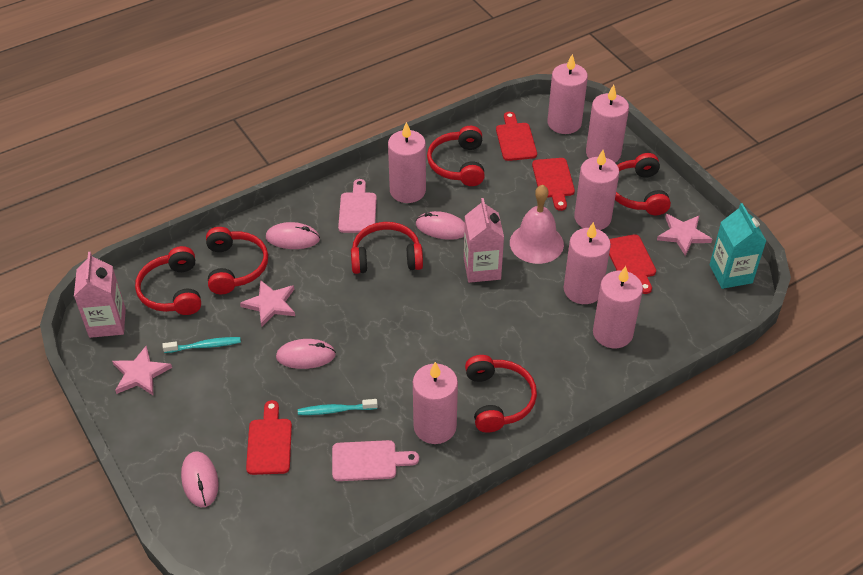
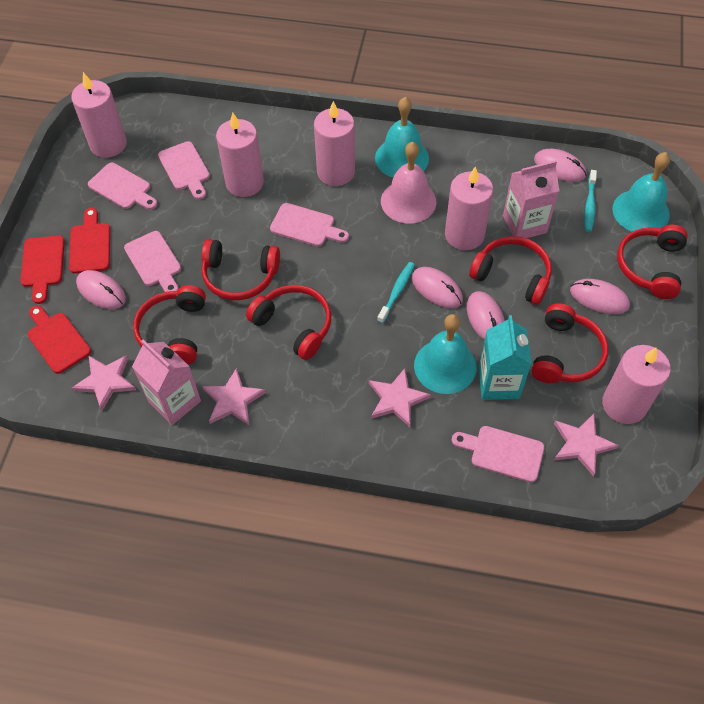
pink candle: [388,122,426,203] [413,362,458,444] [547,54,588,134] [564,222,611,304] [574,150,619,230] [586,85,629,162] [593,266,643,348] = 7 -> [71,72,127,158] [216,112,264,197] [314,101,355,186] [445,166,493,250] [602,345,671,424] = 5
pink cutting board: [332,440,419,481] [338,179,377,233] = 2 -> [88,163,158,210] [124,231,181,292] [158,141,210,200] [270,203,349,247] [452,426,544,483] = 5
pink mouse: [181,451,219,507] [266,222,320,249] [276,339,336,369] [416,211,465,240] = 4 -> [76,270,126,309] [412,267,463,308] [467,291,505,340] [534,149,587,182] [570,279,630,314] = 5
pink star: [112,346,172,395] [240,280,295,327] [657,214,712,256] = 3 -> [72,355,136,411] [202,368,266,426] [369,368,431,427] [554,414,619,476] = 4
red cutting board: [246,400,292,475] [496,112,537,161] [532,158,575,211] [609,234,656,294] = 4 -> [20,236,65,304] [28,305,91,374] [69,208,110,274] = 3
turquoise bell: none = 0 -> [375,97,429,177] [414,314,476,394] [612,152,670,232] = 3

